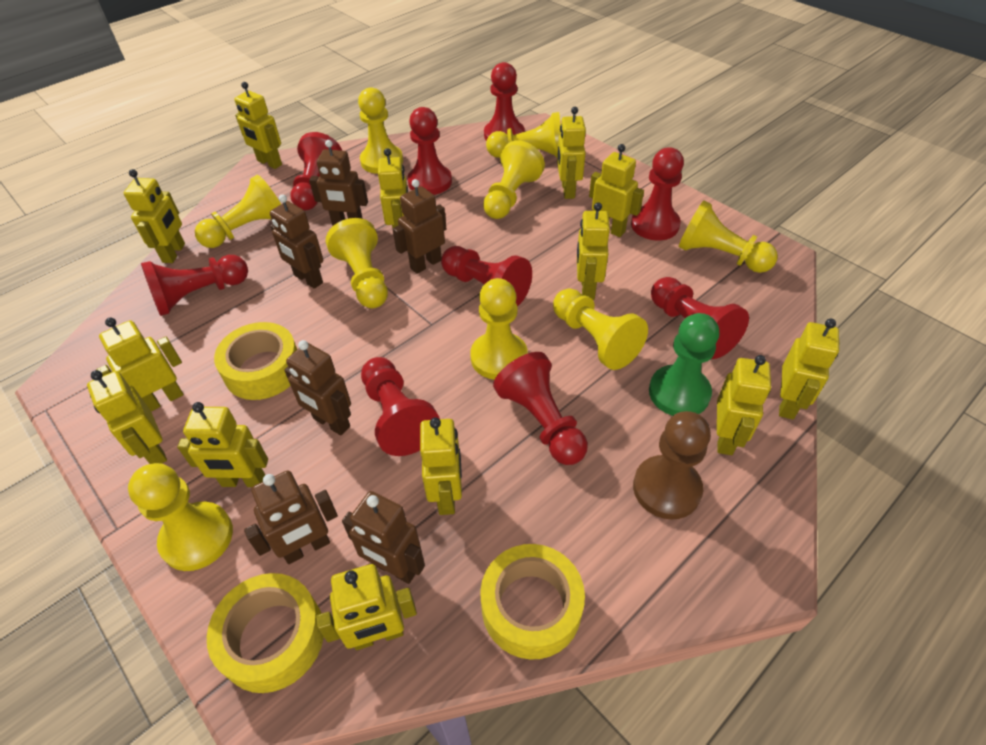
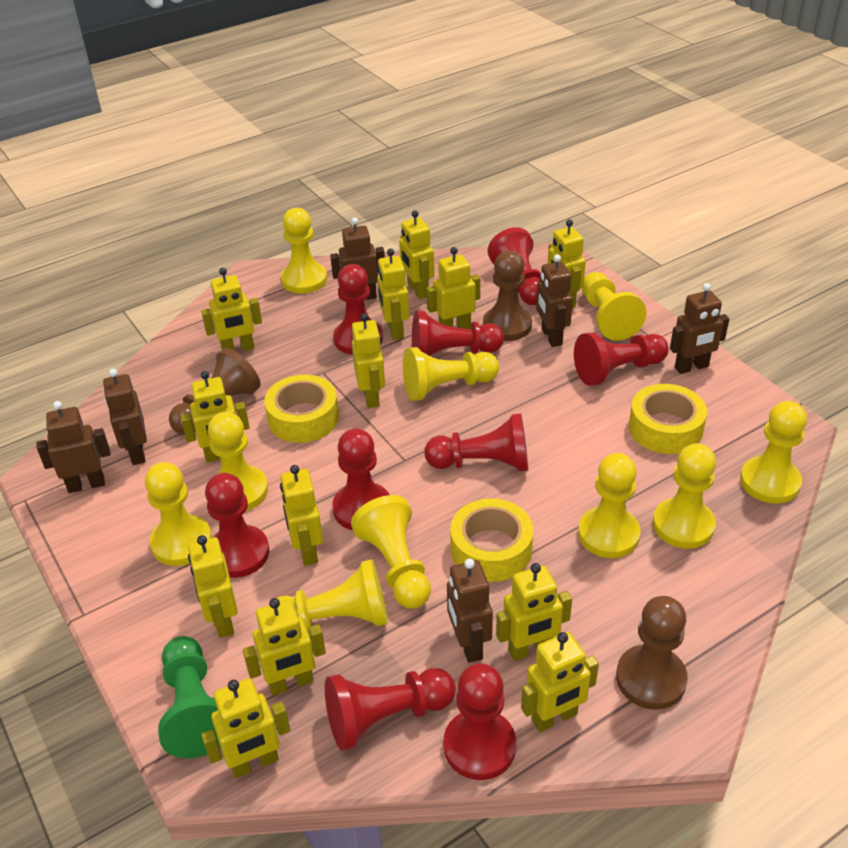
brown pawn: [633,411,711,520] = 1 -> [169,348,261,435] [483,251,532,341] [616,596,688,710] = 3
yellow pawn: [128,463,233,571] [195,175,281,248] [326,218,388,308] [358,87,403,174] [470,278,528,380] [483,140,545,219] [486,112,561,158] [553,289,648,370] [679,201,778,273] = 9 -> [145,462,212,566] [208,412,268,511] [277,559,388,631] [281,208,327,294] [351,495,431,609] [403,347,499,401] [578,453,640,558] [582,272,647,341] [653,444,716,549] [740,401,807,504] = 10

